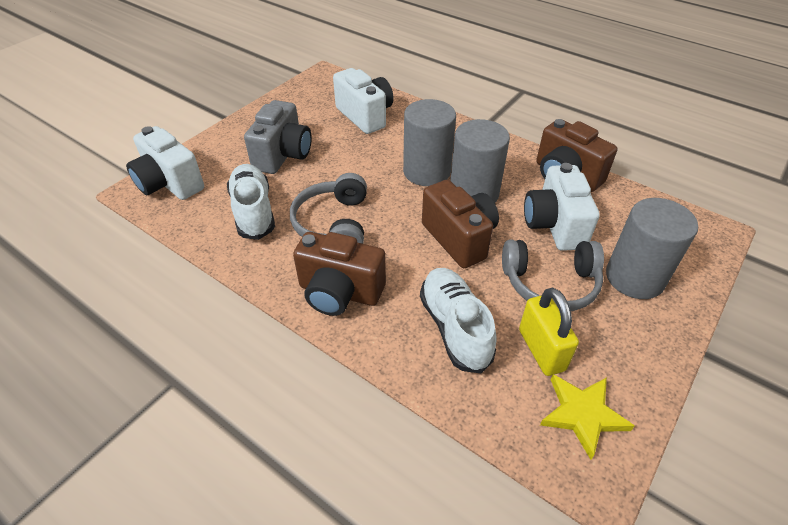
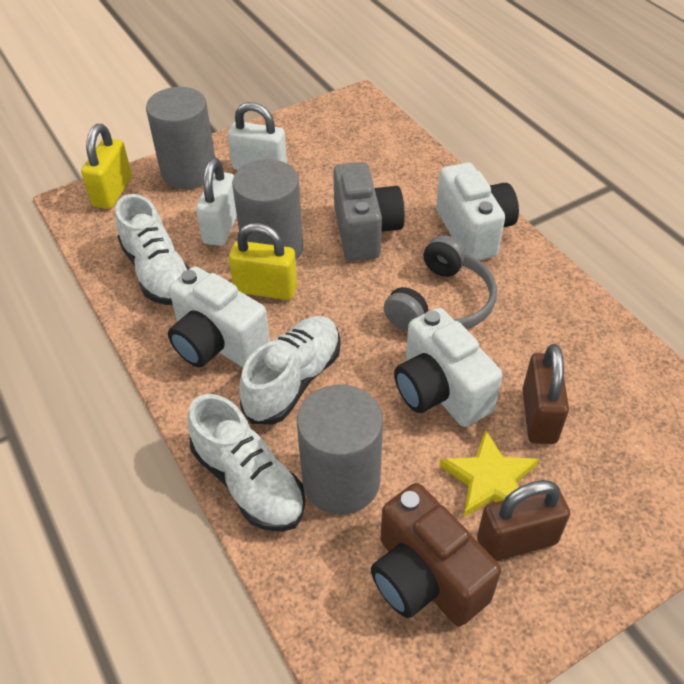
brown camera: [293,232,386,316] [422,180,499,268] [536,119,617,192] = 3 -> [371,483,501,626] = 1
brown padlock: none = 0 -> [477,480,570,561] [522,344,569,444] = 2
grey headphones: [290,173,367,244] [502,240,604,311] = 2 -> [384,235,497,331] = 1
white padlock: none = 0 -> [196,158,237,246] [227,102,287,170] = 2
white shoe: [227,164,275,240] [420,268,497,373] = 2 -> [115,194,190,305] [187,394,305,532] [239,316,341,425] = 3
yellow padlock: [519,287,579,376] = 1 -> [81,124,132,209] [229,223,297,300] = 2

